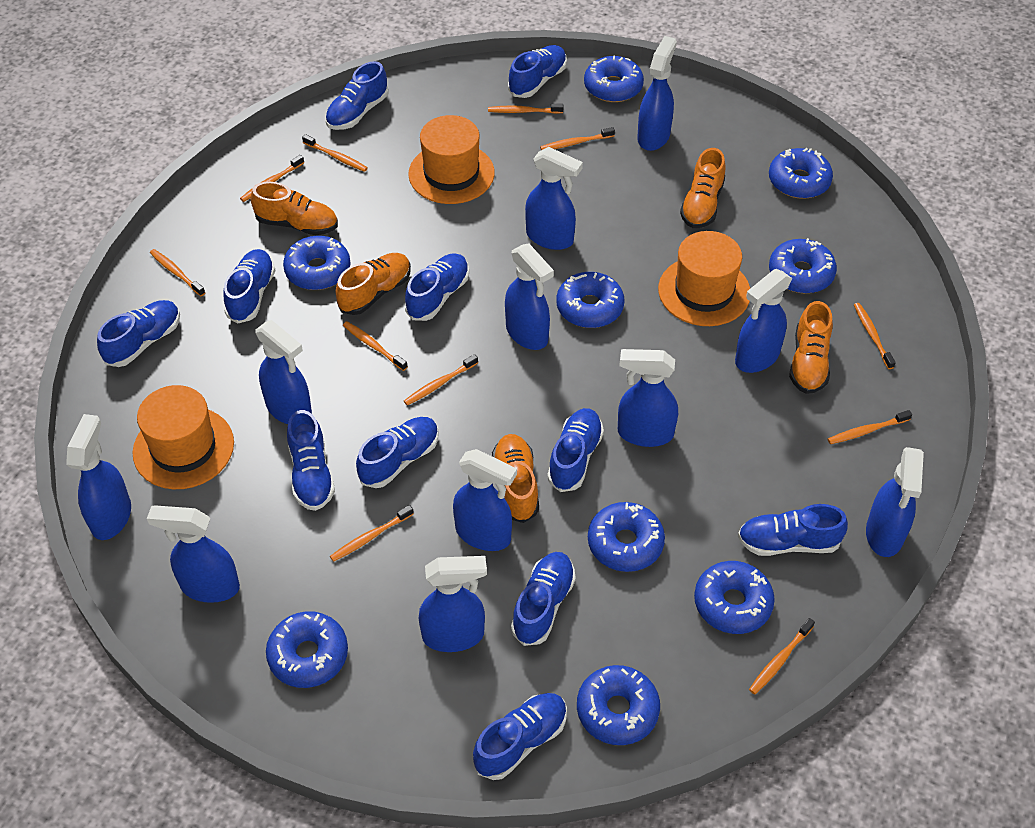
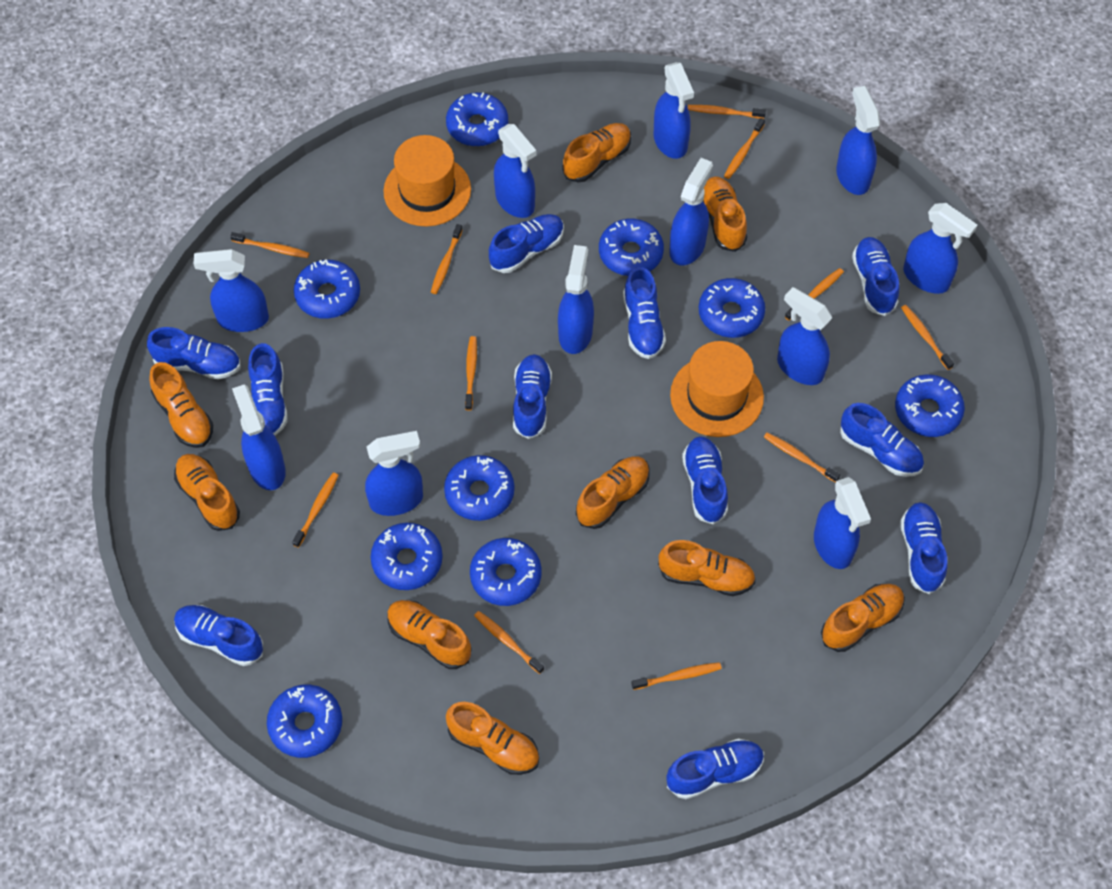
orange hat: [132,385,234,489] [408,115,495,204] [658,231,750,326] = 3 -> [383,135,471,226] [670,341,764,437] = 2
orange shoe: [251,182,338,235] [336,253,411,315] [492,434,539,523] [680,148,726,228] [789,301,833,394] = 5 -> [149,362,213,448] [174,454,240,531] [387,600,472,669] [446,702,539,775] [562,123,631,182] [576,456,650,529] [658,540,756,596] [703,177,747,252] [821,584,905,652] = 9

